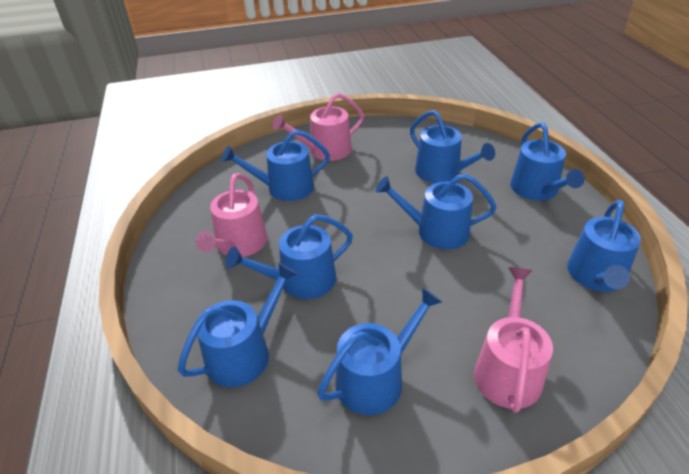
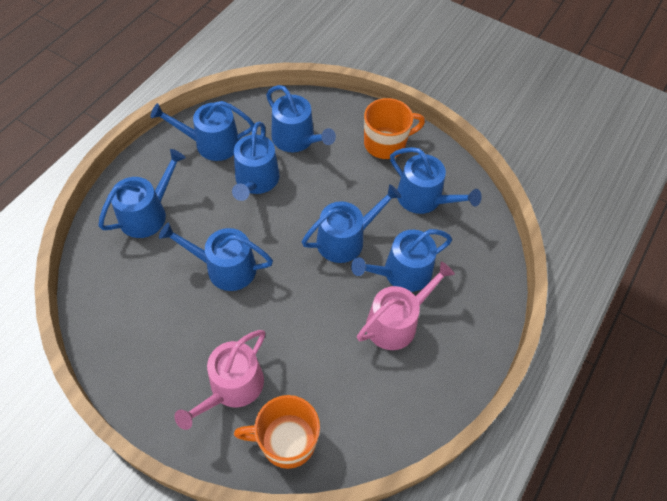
orange mug: none = 0 -> [234,395,320,469] [364,98,425,159] = 2
pink watering can: [195,173,267,257] [273,93,364,161] [474,267,553,413] = 3 -> [175,330,265,430] [357,261,455,350] = 2

